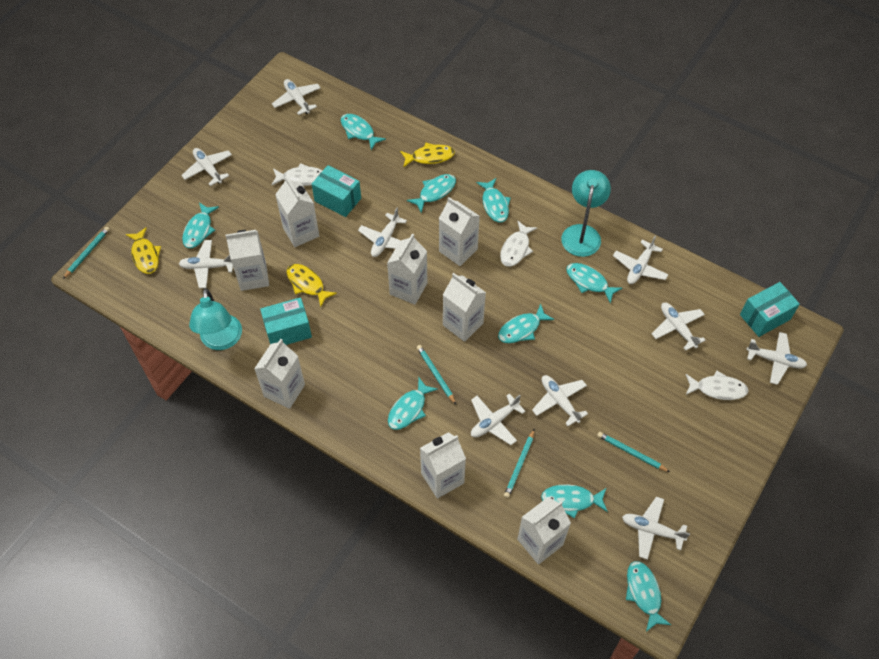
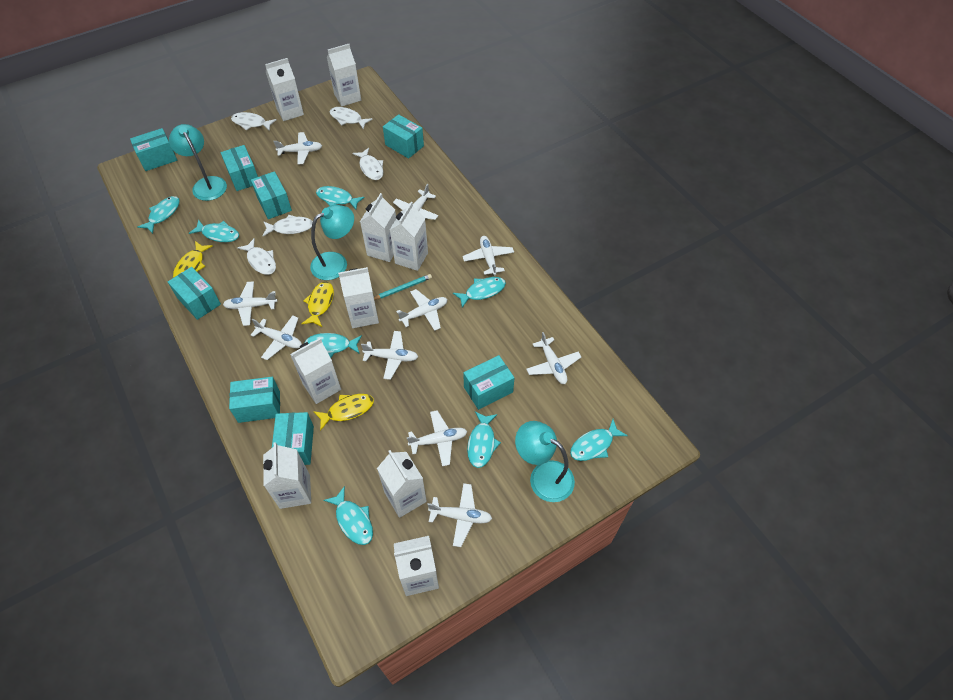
turquoise box: [260,297,312,345] [312,165,361,217] [740,282,800,337] = 3 -> [130,128,177,171] [168,267,221,320] [220,145,258,191] [229,377,280,423] [251,171,292,219] [272,412,314,465] [383,114,424,159] [463,355,514,410] = 8
turquoise fish: [182,203,219,248] [341,114,386,150] [388,378,438,430] [407,174,456,213] [476,178,511,222] [498,304,554,343] [541,484,608,518] [566,263,622,304] [626,561,671,632] = 9 -> [137,196,180,234] [189,219,239,242] [304,333,362,358] [316,186,365,210] [324,486,373,545] [453,277,506,308] [467,411,501,468] [570,419,628,461] = 8
turquoise lamp: [189,288,242,350] [561,170,611,257] = 2 -> [169,124,227,201] [310,205,354,280] [515,421,575,502] = 3
turquoise pencil: [63,227,110,279] [417,345,456,404] [504,429,535,498] [597,432,670,472] = 4 -> [374,274,432,300] = 1
white carton: [226,230,269,291] [254,339,305,409] [275,176,319,247] [387,234,428,304] [420,432,466,499] [439,197,480,266] [443,273,486,342] [517,497,571,564] = 8 -> [263,442,311,509] [265,58,304,121] [290,338,341,404] [327,44,361,106] [338,267,379,328] [360,193,396,262] [377,450,427,518] [390,202,428,271] [394,536,439,596] = 9
white fish: [272,163,323,186] [500,220,537,267] [685,371,749,400] = 3 -> [231,112,277,131] [237,238,276,275] [263,215,313,236] [330,107,373,129] [353,148,383,180] = 5

